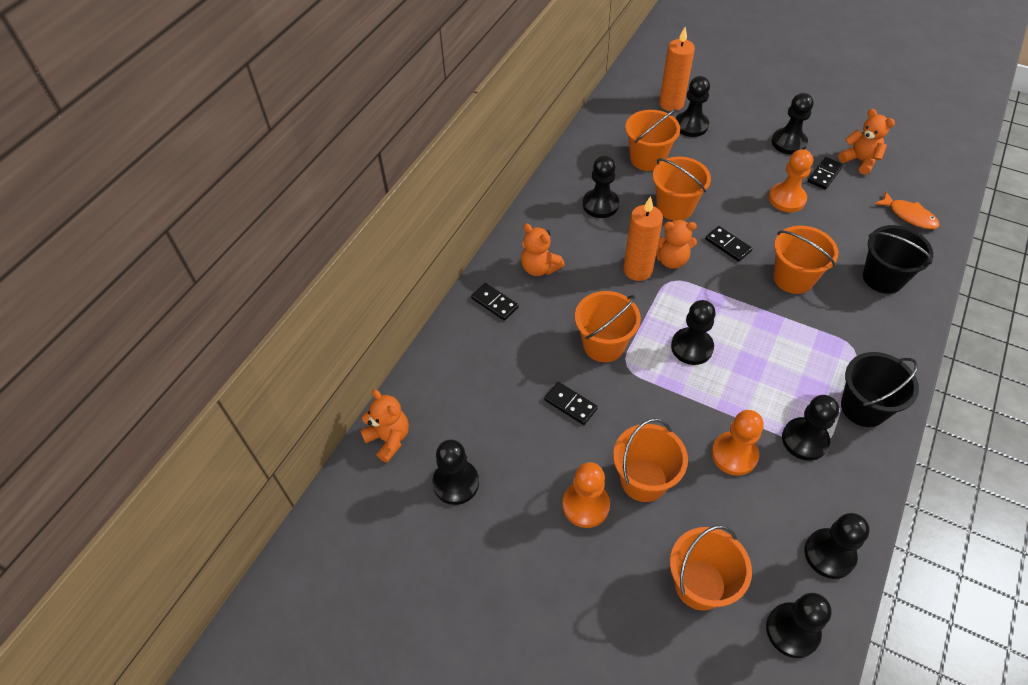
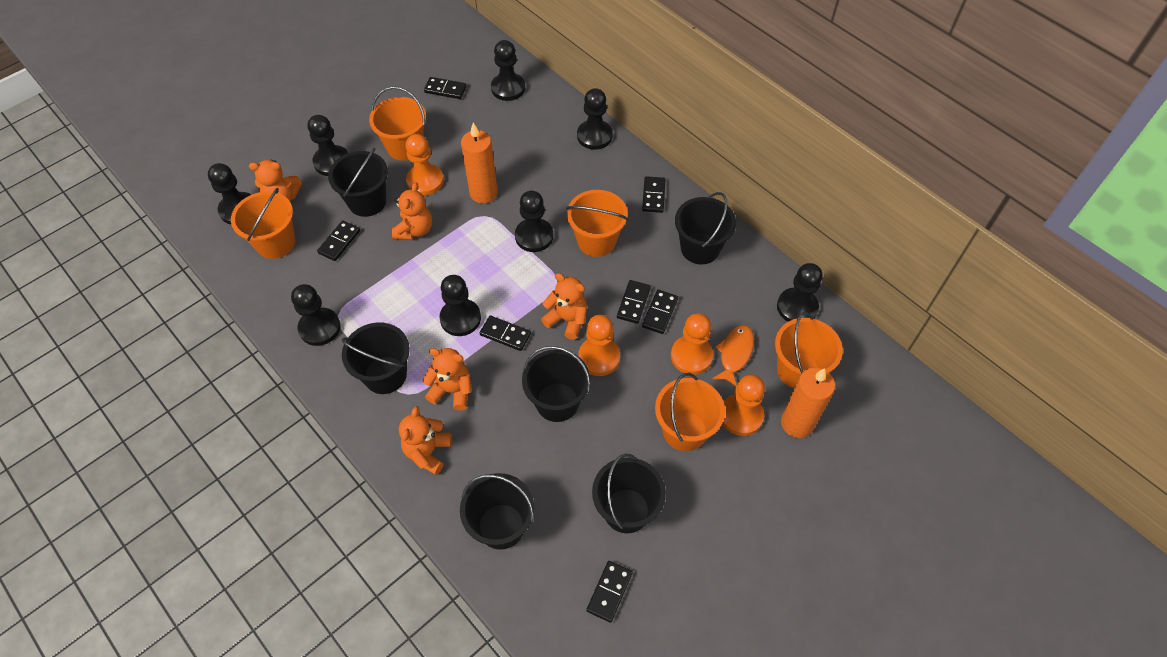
black bucket: [841,352,919,427] [863,225,933,294] = 2 -> [328,148,388,217] [342,323,410,394] [460,473,534,550] [522,346,590,422] [592,454,666,533] [675,192,736,264] = 6
black domino: [471,283,519,321] [544,382,598,425] [705,226,752,262] [808,157,843,190] = 4 -> [317,221,360,261] [424,77,467,99] [480,315,531,351] [586,561,633,623] [617,280,651,324] [642,176,666,213] [642,290,678,334] = 7
orange bucket: [575,291,641,362] [613,418,688,502] [625,109,680,171] [653,157,711,220] [670,525,752,611] [773,226,838,294] = 6 -> [231,188,295,259] [369,86,426,161] [566,190,628,257] [655,373,725,451] [775,312,843,388] = 5
orange pawn: [562,462,610,528] [711,410,764,476] [769,149,813,212] = 3 -> [405,134,444,195] [578,315,620,376] [671,313,713,375] [722,375,765,436] = 4
orange teddy bear: [360,389,409,463] [521,224,565,276] [656,220,697,269] [838,109,895,175] = 4 -> [249,160,302,201] [392,182,432,240] [399,406,452,475] [422,348,472,410] [541,273,587,340] = 5

